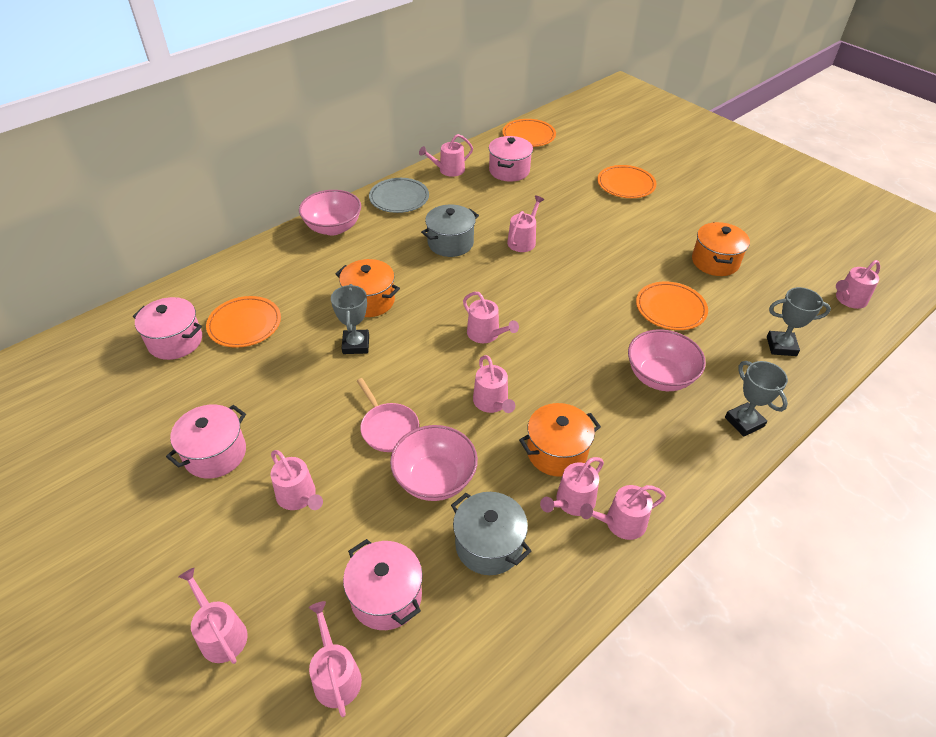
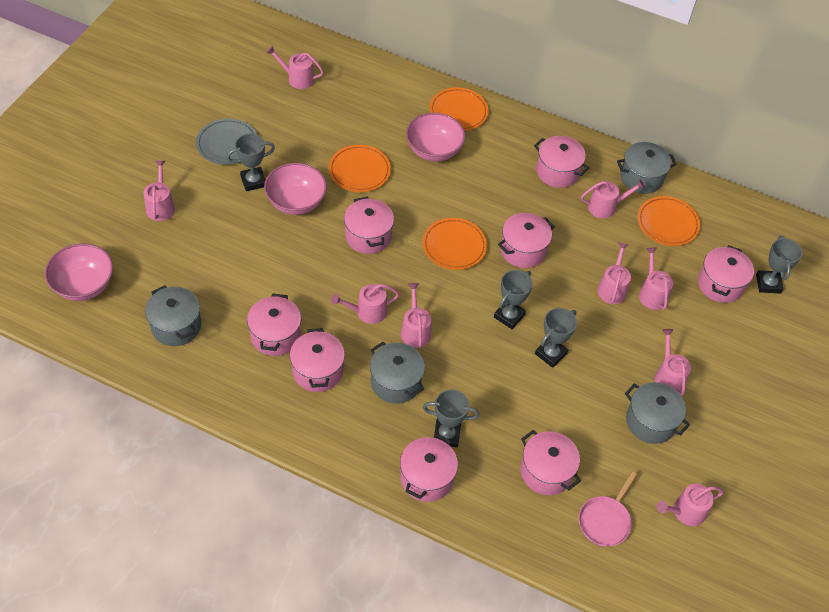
grey pot: [421,204,479,257] [451,492,531,575] = 2 -> [145,285,201,346] [370,342,425,404] [617,142,677,194] [625,382,690,444] = 4
grey trophy: [331,284,369,354] [725,361,788,437] [767,287,831,356] = 3 -> [227,134,275,191] [423,389,479,447] [494,270,533,329] [535,308,577,368] [756,236,803,294] = 5
orange pot: [336,259,400,317] [519,403,601,477] [692,222,750,276] = 3 -> none = 0
pink pot: [133,297,202,360] [166,405,246,479] [343,539,423,630] [489,136,533,182] = 4 -> [247,294,301,356] [290,328,345,392] [344,197,394,254] [400,434,458,502] [498,213,555,268] [520,430,581,495] [534,136,589,188] [698,245,754,303] = 8
pink watering can: [179,568,248,664] [271,450,323,510] [309,601,362,717] [419,134,473,177] [463,292,519,343] [473,355,515,413] [507,195,544,252] [540,457,604,516] [580,485,666,540] [836,260,880,309] = 10 -> [144,161,175,221] [266,46,324,89] [331,284,399,324] [401,283,431,349] [581,180,645,218] [597,242,631,304] [639,248,673,310] [654,329,691,396] [657,484,724,526] = 9

